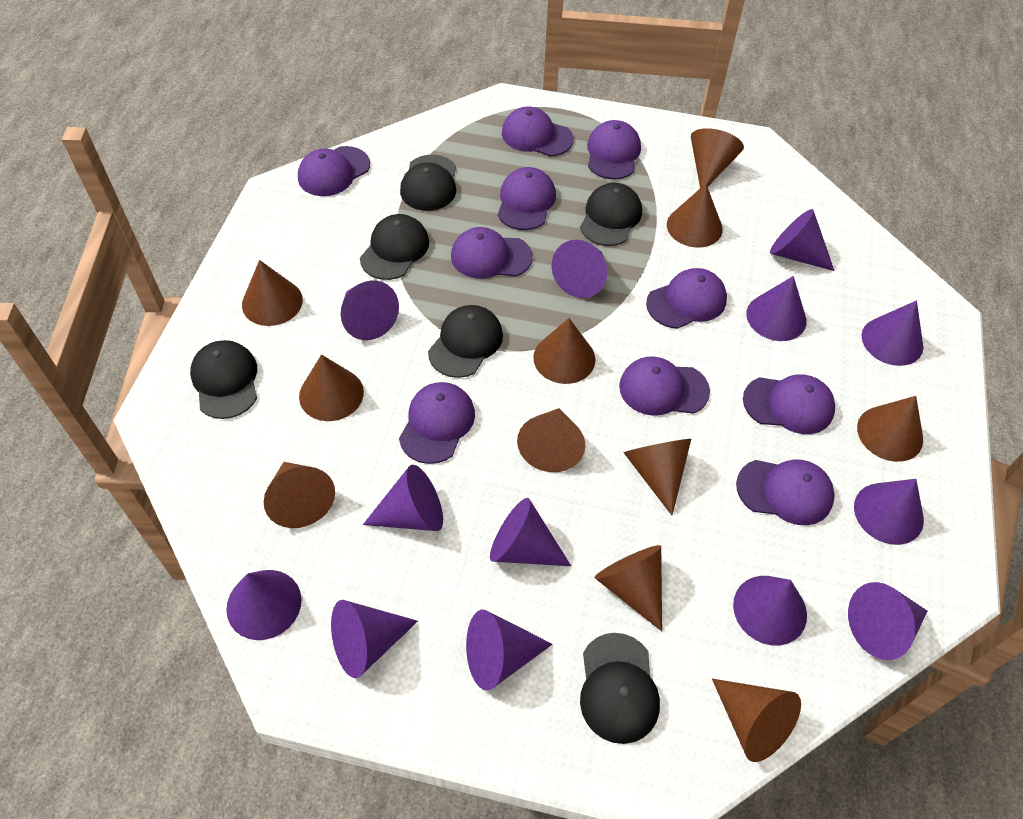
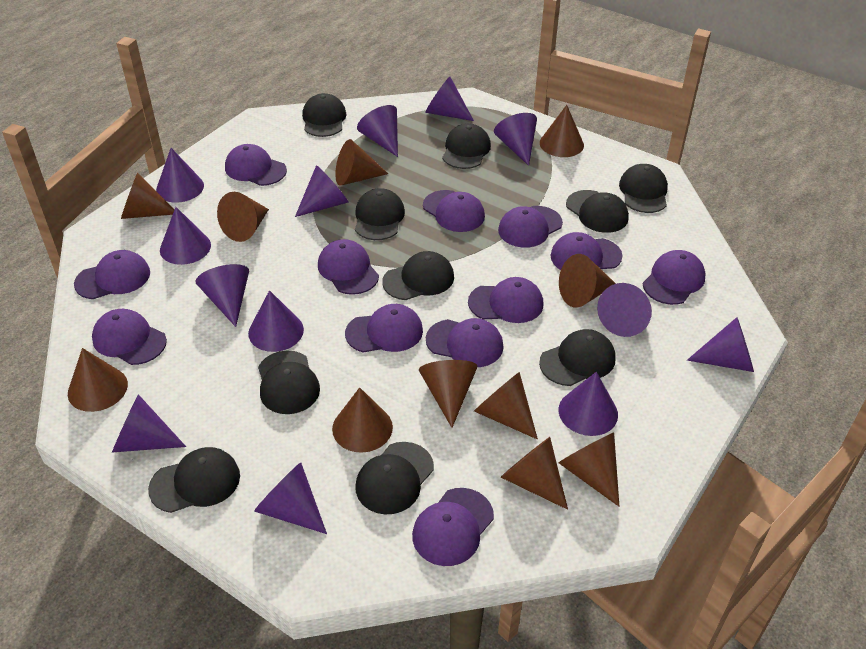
black cap: [190,340,257,419] [360,214,429,280] [400,155,456,211] [428,305,503,378] [580,183,642,246] [580,633,660,744] = 6 -> [148,447,240,513] [258,351,320,414] [302,93,347,137] [355,188,405,240] [356,442,434,514] [382,251,454,300] [442,123,491,169] [539,329,615,386] [566,190,629,233] [619,164,668,213] = 10
purple cap: [298,146,370,196] [399,382,475,464] [451,227,533,279] [498,167,556,230] [502,107,574,157] [587,120,641,179] [619,357,710,416] [646,268,727,329] [736,459,835,525] [743,374,835,434] = 10 -> [74,250,150,299] [92,309,167,365] [225,144,287,186] [318,239,379,295] [345,304,423,352] [412,488,494,566] [423,190,485,232] [426,318,504,367] [468,277,543,323] [498,206,563,248] [551,232,623,270] [643,250,706,305] = 12

